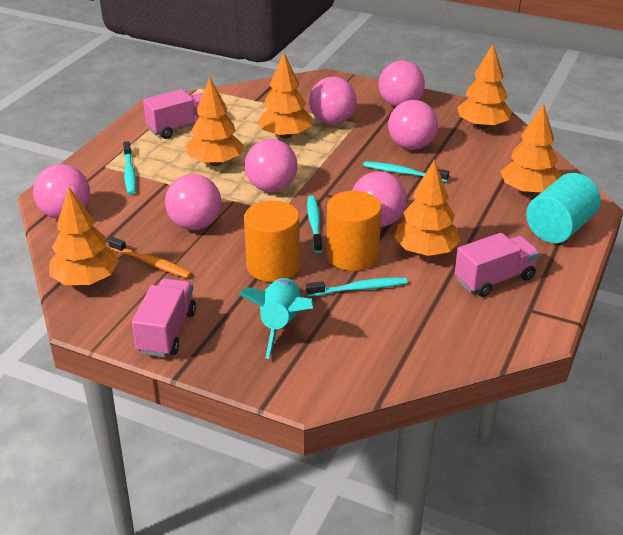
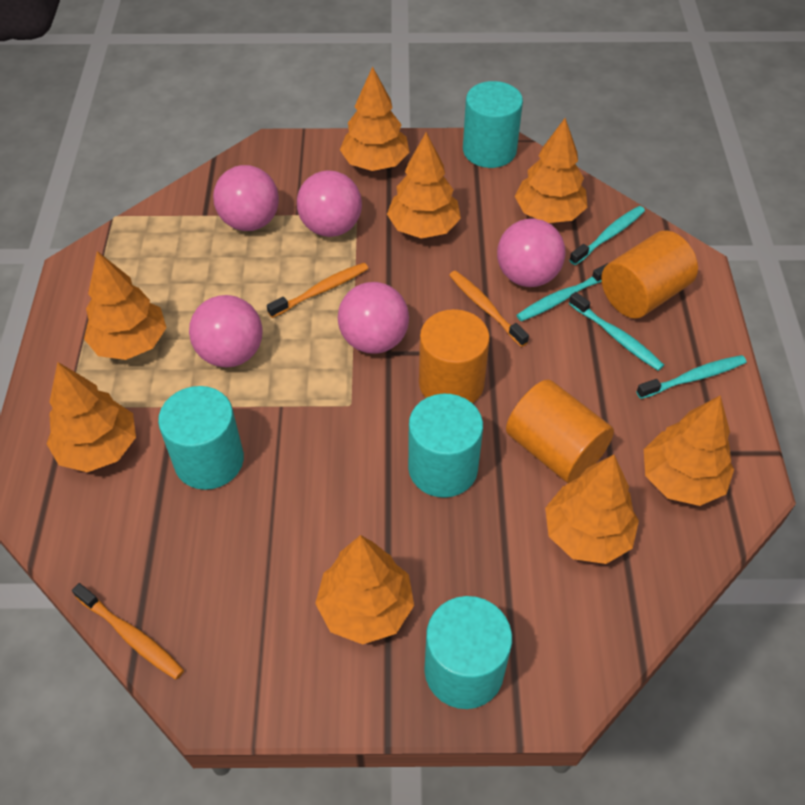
orange cylinder: [244,200,300,282] [326,191,381,271] = 2 -> [419,309,490,403] [506,379,614,483] [601,231,698,319] = 3
orange toothbrush: [108,237,192,278] = 1 -> [72,583,184,680] [267,263,368,318] [449,271,529,347] = 3
orange tree: [49,187,119,285] [186,77,244,166] [257,53,312,139] [394,159,461,256] [457,44,512,129] [500,103,562,195] = 6 -> [47,362,136,472] [84,251,167,360] [315,535,414,644] [340,67,410,171] [387,132,461,239] [515,118,588,223] [545,455,639,564] [644,395,734,506] = 8
pink ball: [33,164,90,219] [165,174,221,230] [245,139,298,192] [309,77,357,125] [352,171,407,227] [379,61,425,107] [388,100,438,150] = 7 -> [189,295,263,367] [213,165,279,231] [297,170,362,237] [338,282,409,354] [497,218,565,287] = 5
pink truck: [132,278,196,357] [143,89,203,139] [455,233,540,297] = 3 -> none = 0
turquoise cylinder: [526,173,601,243] = 1 -> [158,386,244,490] [408,394,483,498] [424,596,512,709] [463,81,523,168] = 4
turquoise rocket: [238,278,313,359] = 1 -> none = 0

